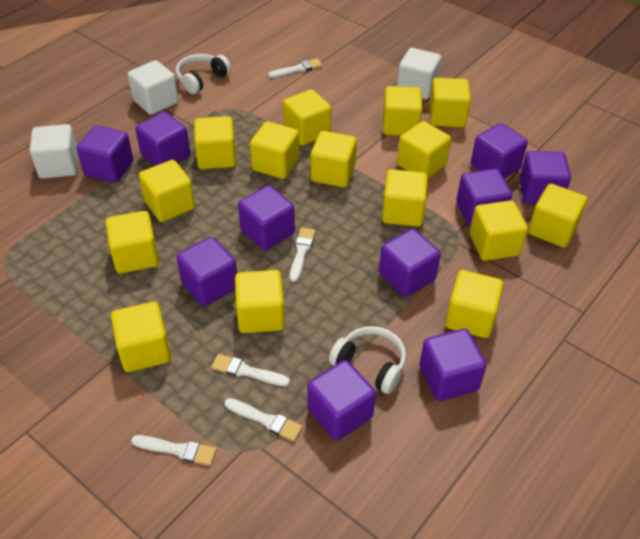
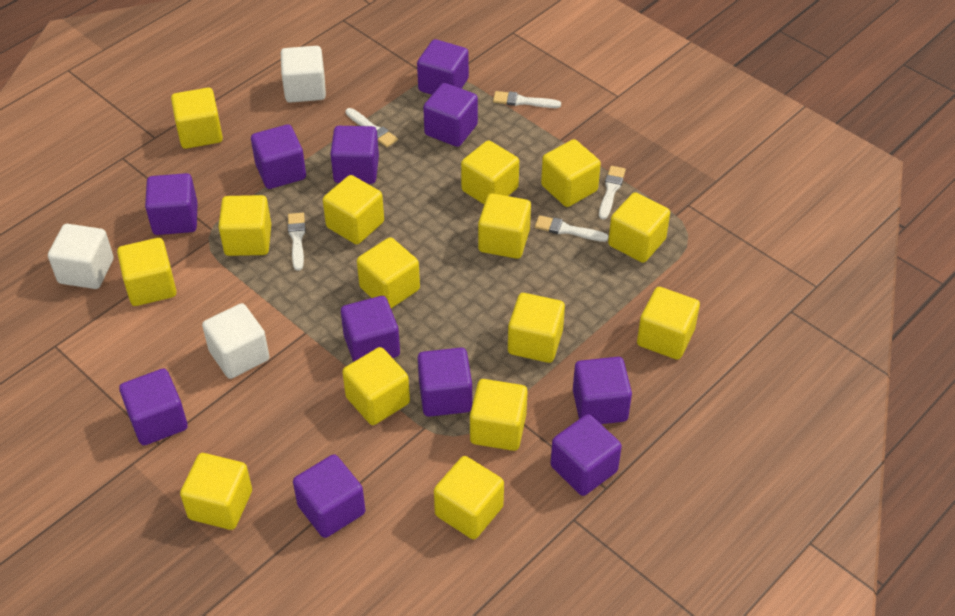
purple cube: [76,125,133,183] [135,112,190,166] [176,237,237,306] [238,185,295,250] [307,360,376,441] [379,229,441,297] [420,329,487,401] [456,169,512,227] [471,123,528,179] [519,151,571,204] = 10 -> [119,368,188,445] [145,173,198,235] [251,124,306,189] [293,454,365,538] [330,126,379,184] [341,296,400,362] [417,39,469,95] [418,348,472,417] [423,83,478,147] [550,414,622,496] [573,357,632,424] = 11
white headphones: [176,54,231,94] [329,326,406,394] = 2 -> none = 0

